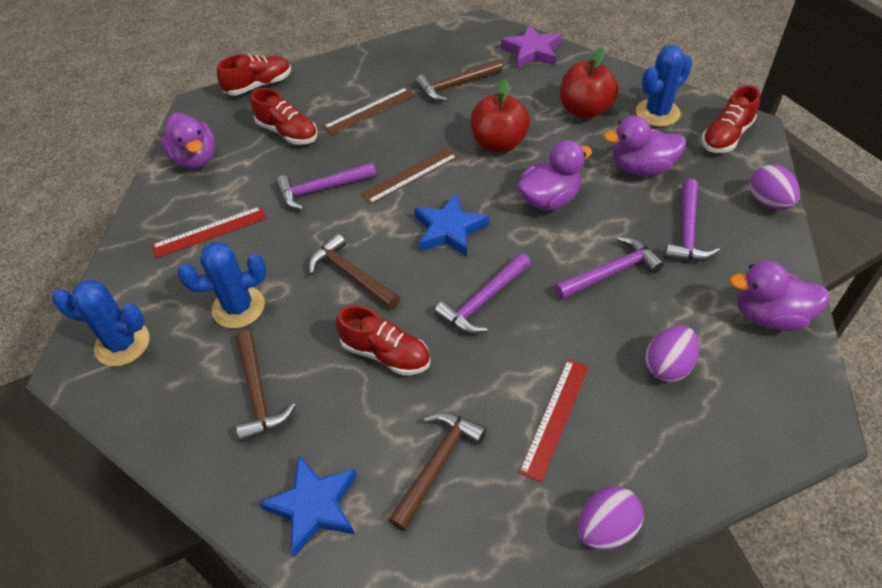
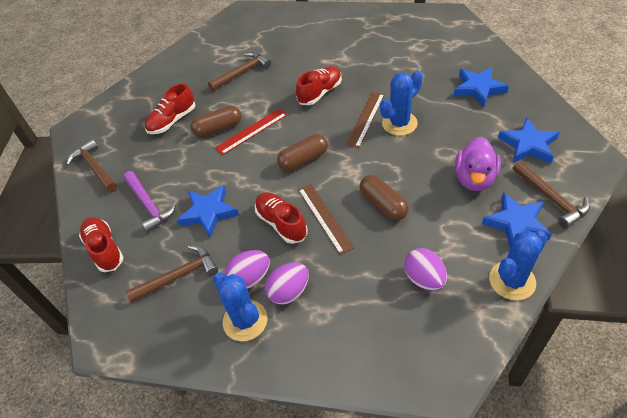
blue star: [259,455,357,557] [414,194,489,257] = 2 -> [177,185,239,238] [454,67,509,107] [482,192,552,248] [498,118,560,164] = 4
brown capsule: none = 0 -> [191,105,242,137] [277,134,328,171] [359,175,409,221] = 3
purple duck: [161,113,215,169] [518,140,592,211] [604,116,686,176] [729,261,830,331] = 4 -> [455,137,501,191] = 1
purple hammer: [276,163,376,210] [434,253,531,334] [555,237,664,300] [664,179,720,261] = 4 -> [123,171,176,233] = 1
purple star: [501,24,562,68] = 1 -> none = 0
red apple: [471,79,530,153] [560,47,618,119] = 2 -> none = 0
red ruler: [151,206,266,258] [519,359,589,482] = 2 -> [215,108,287,155] = 1

